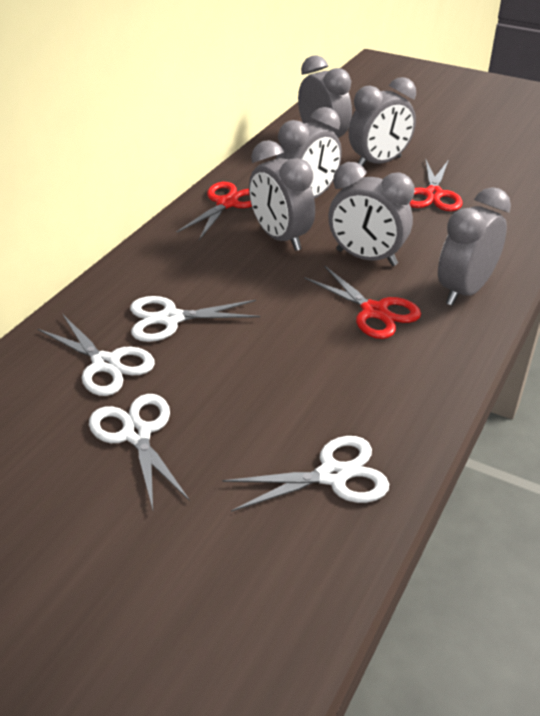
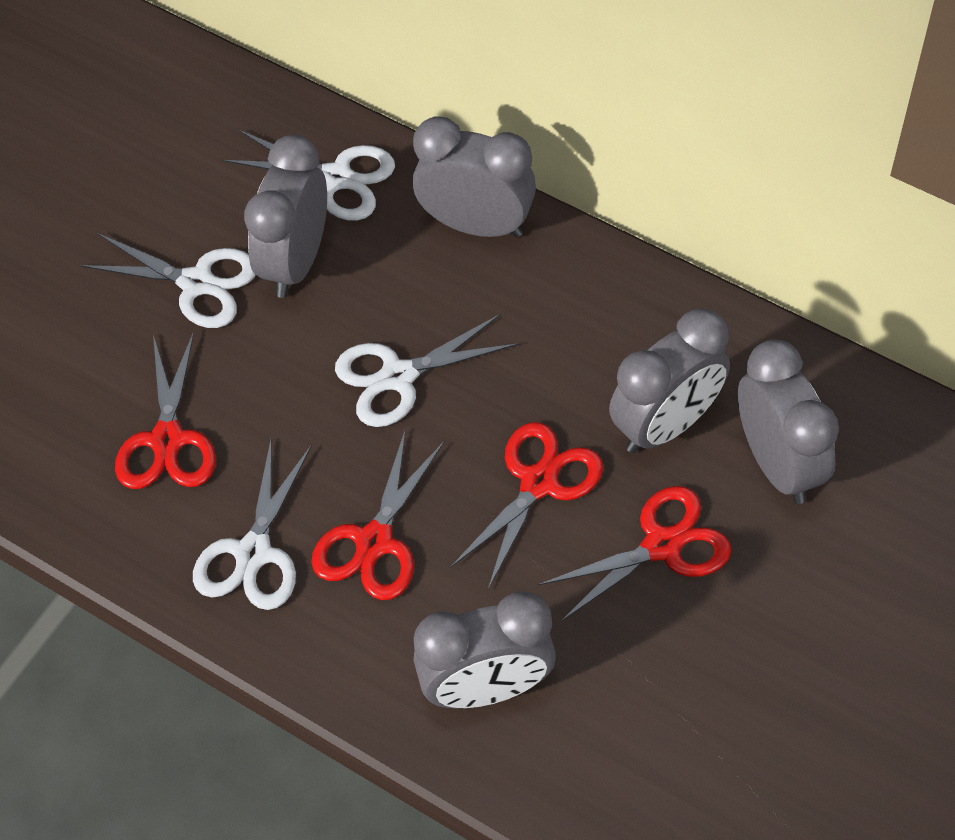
grey clock: [249,140,315,251] [276,107,342,199] [298,55,352,138] [328,162,415,266] [349,77,416,166] [438,187,511,306] = 6 -> [244,134,327,298] [413,116,536,237] [414,591,556,709] [609,308,730,453] [738,339,839,504] = 5
red scissors: [177,182,252,240] [304,265,421,339] [409,159,463,211] = 3 -> [115,331,216,489] [311,429,445,600] [450,422,603,589] [538,486,731,621] = 4

